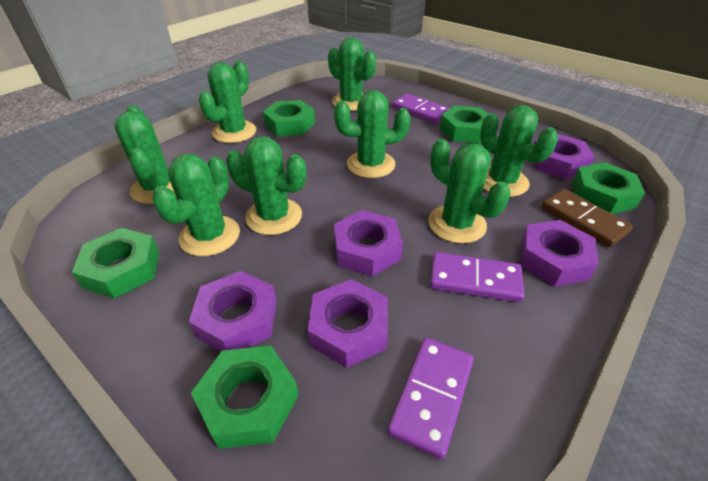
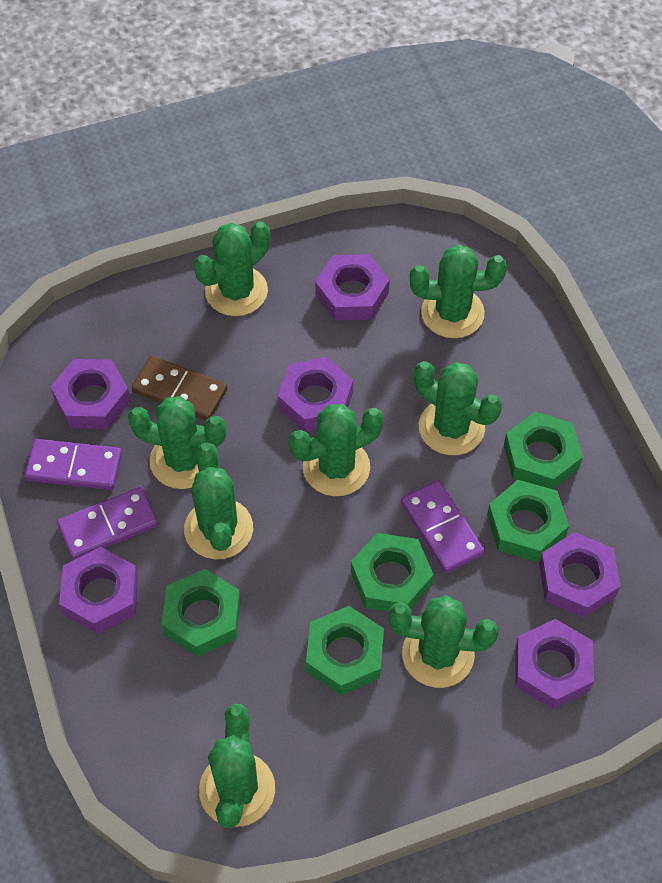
purple nut: [189,271,277,352] [308,279,388,368] [334,210,403,276] [520,220,599,287] [534,134,595,180] = 5 -> [50,359,131,429] [59,547,138,634] [278,357,353,432] [315,254,390,321] [515,619,594,709] [539,532,621,618] = 6

